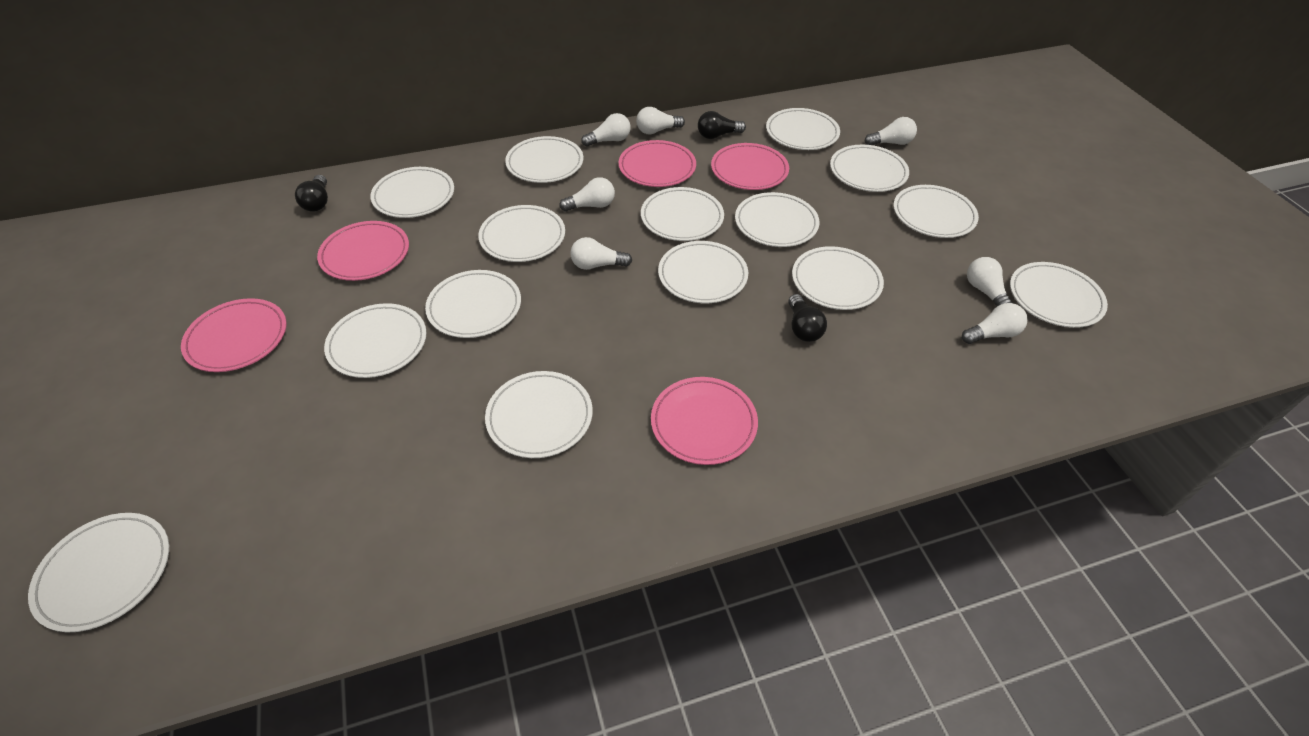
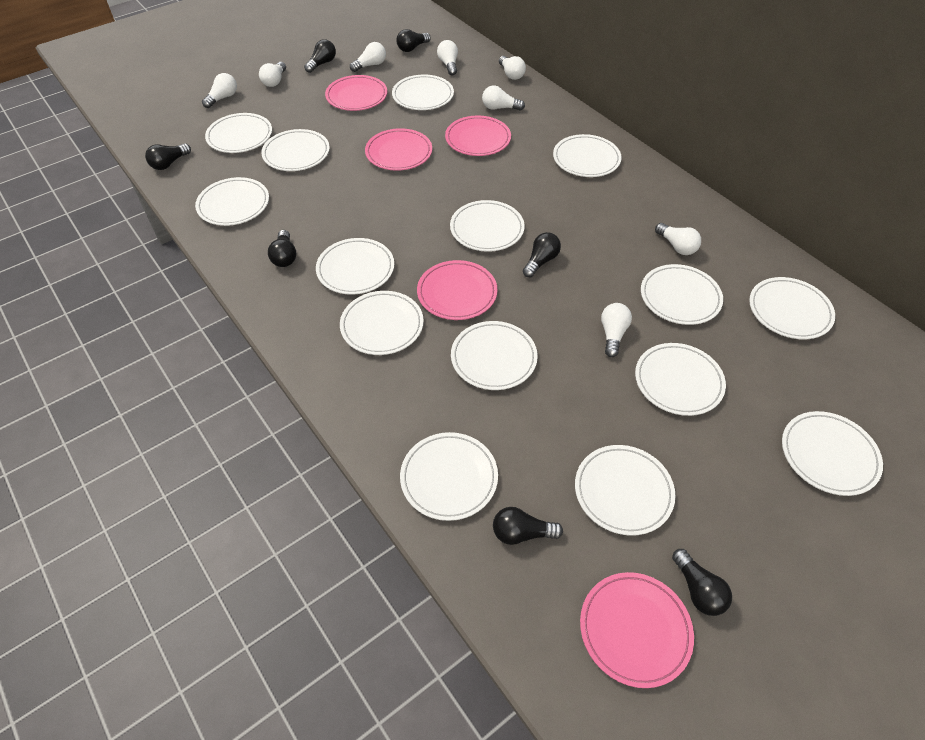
black light bulb: [295,175,328,212] [698,111,746,139] [788,294,827,342] = 3 -> [145,143,191,170] [268,230,296,267] [304,39,336,73] [396,29,431,52] [493,507,563,545] [523,232,561,277] [672,549,732,616] = 7
white light bulb: [559,177,615,212] [571,237,632,270] [581,113,630,147] [636,107,685,134] [865,117,917,145] [962,303,1027,344] [967,257,1012,306] = 7 -> [202,73,237,108] [259,62,286,87] [350,42,386,72] [437,40,458,75] [482,85,525,110] [499,56,526,80] [601,303,632,357] [655,223,701,255] = 8

